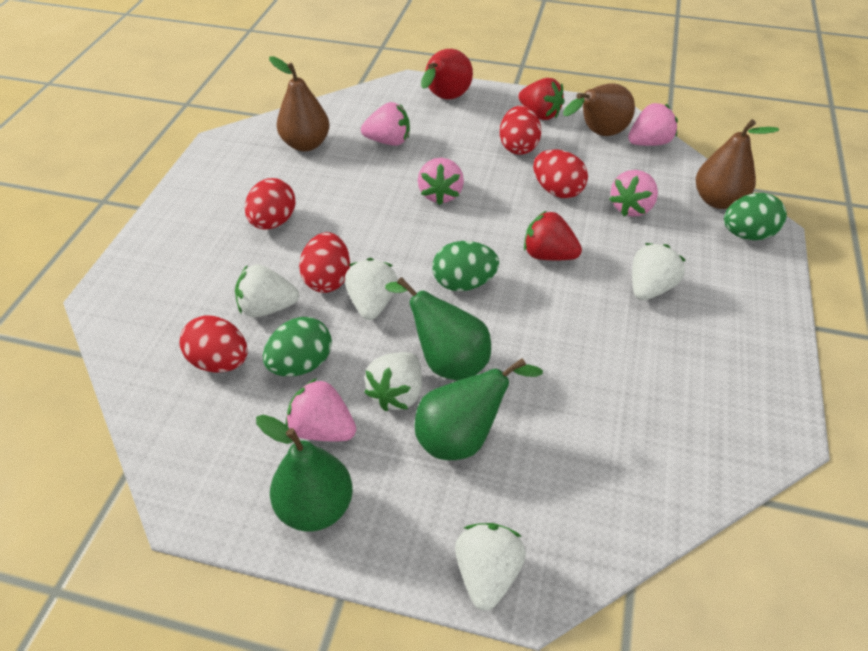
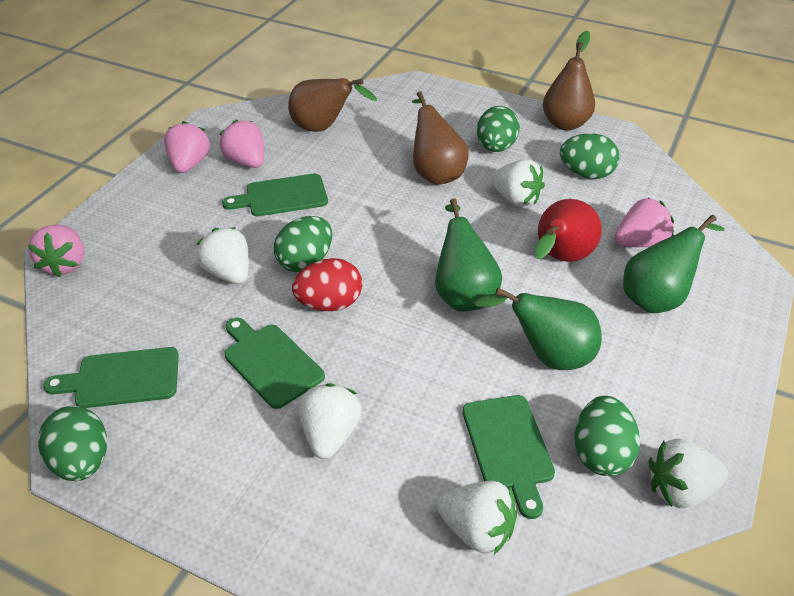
green cutting board: none = 0 -> [43,347,179,408] [222,173,328,216] [224,318,325,409] [462,395,555,519] = 4
green egg: [263,317,332,376] [432,241,499,291] [724,193,787,240] = 3 -> [38,406,107,481] [274,216,332,272] [477,106,520,152] [560,133,620,179] [575,396,640,476] = 5
pink strawberry: [286,378,356,441] [361,102,410,146] [418,158,464,205] [609,170,658,216] [628,103,678,146] = 5 -> [28,225,84,278] [164,121,210,173] [219,120,264,168] [615,198,674,247] = 4
red egg: [179,315,248,373] [245,178,296,230] [299,232,350,293] [500,106,541,155] [533,149,588,198] = 5 -> [292,258,362,311] = 1
red strawberry: [518,78,565,120] [524,211,582,260] = 2 -> none = 0

